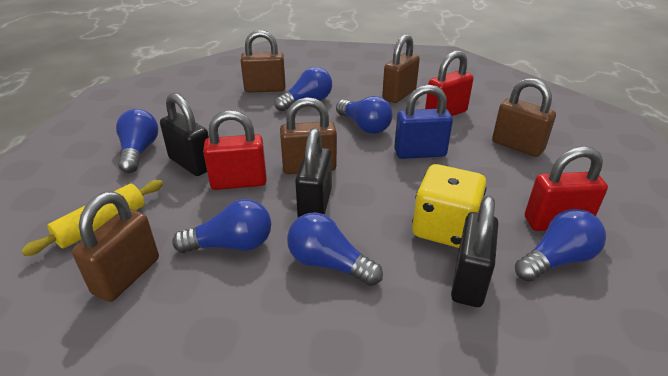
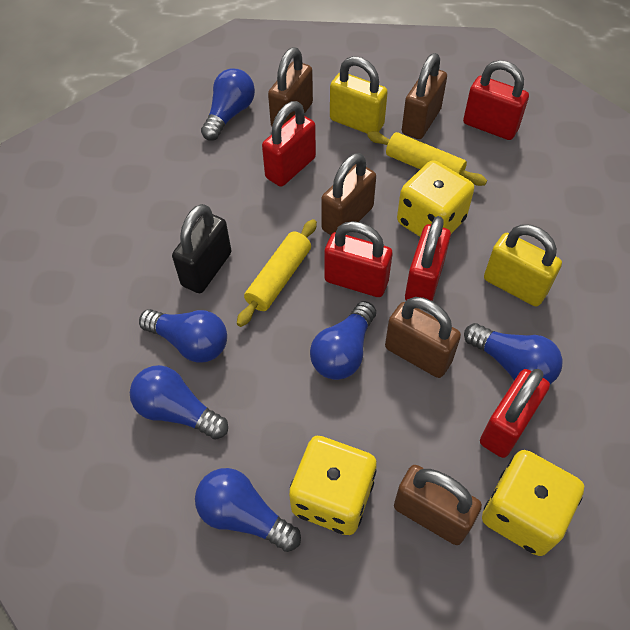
black padlock: [160,93,209,176] [295,128,332,217] [451,195,498,307] = 3 -> [172,204,231,293] = 1
blue padlock: [394,85,453,159] = 1 -> none = 0
red padlock: [203,110,267,190] [425,51,474,116] [525,146,608,231] = 3 -> [262,101,316,187] [324,221,393,297] [405,216,451,301] [463,60,529,140] [480,369,550,458] = 5
yellow dice: [412,164,487,248] = 1 -> [289,436,377,535] [397,160,474,237] [482,450,584,556] = 3
yellow padlock: none = 0 -> [330,56,388,134] [484,225,562,307] = 2
yellow rolling pin: [21,180,163,256] = 1 -> [237,219,317,327] [368,131,487,186] = 2

